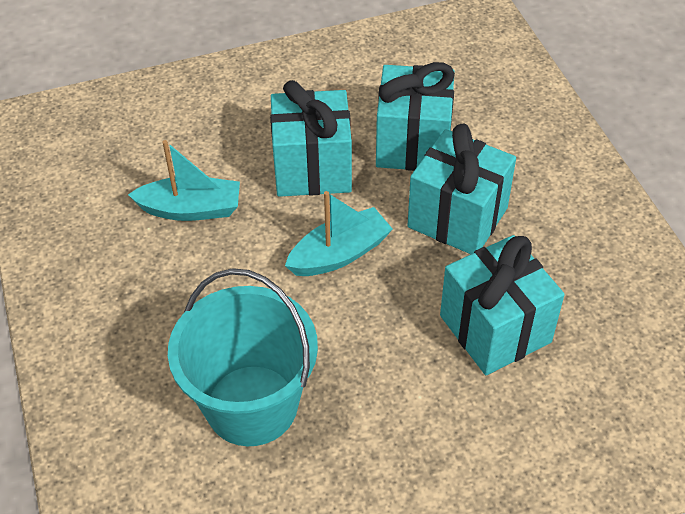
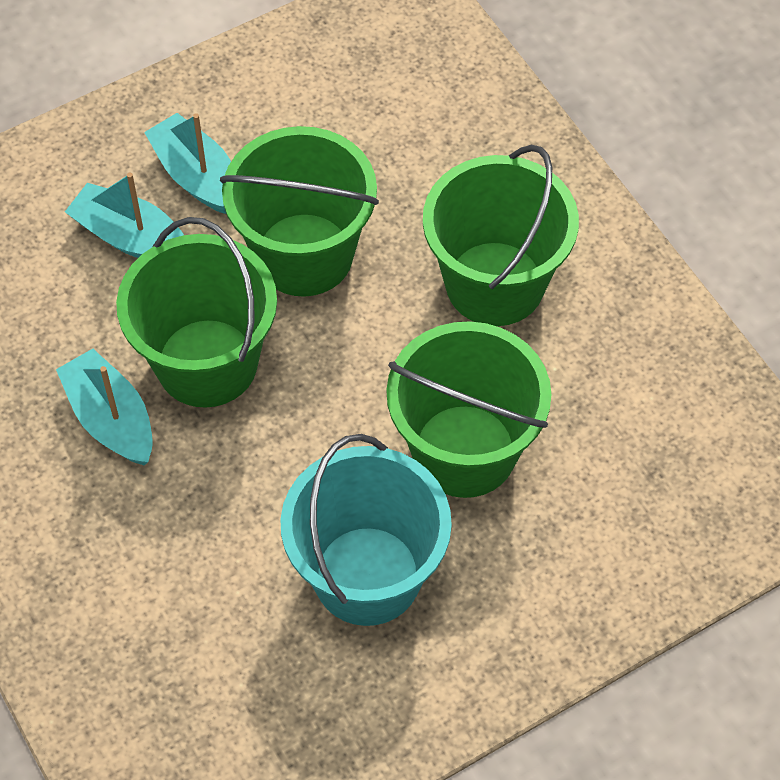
green bucket: none = 0 -> [116,217,277,408] [220,126,379,297] [387,321,551,498] [423,145,579,326] = 4
turquoise boat: [128,140,240,221] [285,191,393,276] = 2 -> [56,349,153,465] [65,172,184,258] [144,113,231,214] = 3
turquoise gift: [270,80,352,197] [376,62,455,171] [407,124,516,254] [440,235,565,375] = 4 -> none = 0

